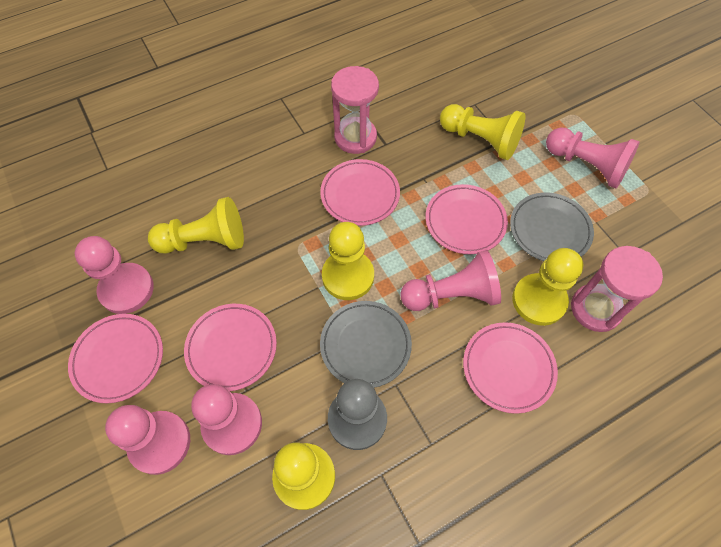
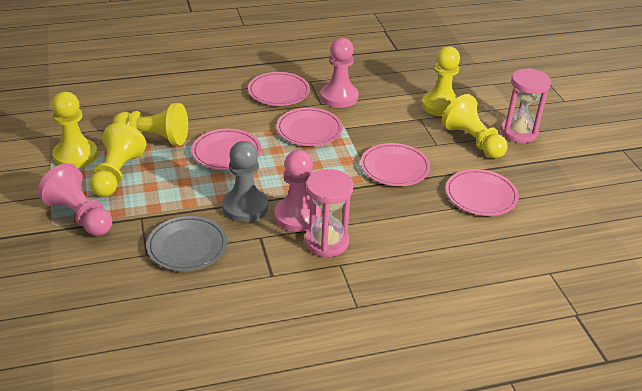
grey plate: [320,301,412,388] [510,192,594,261] = 2 -> [146,216,227,271] = 1
pink pawn: [75,236,154,314] [105,405,190,475] [191,384,262,455] [400,250,501,311] [546,128,640,189] = 5 -> [37,163,112,236] [274,150,321,232] [320,38,359,108] = 3

